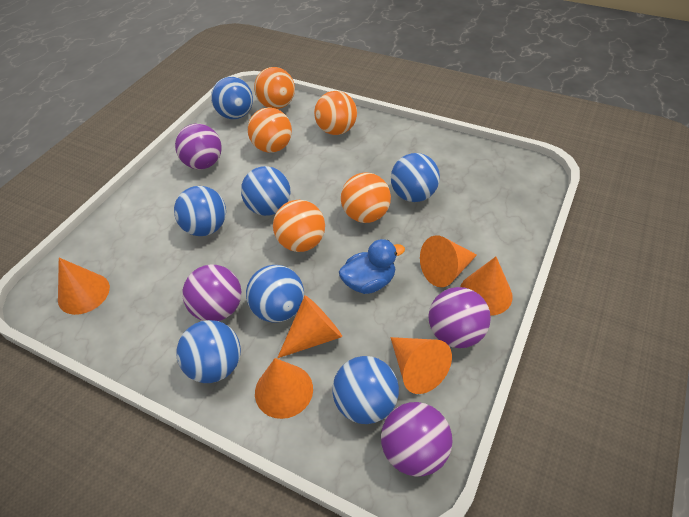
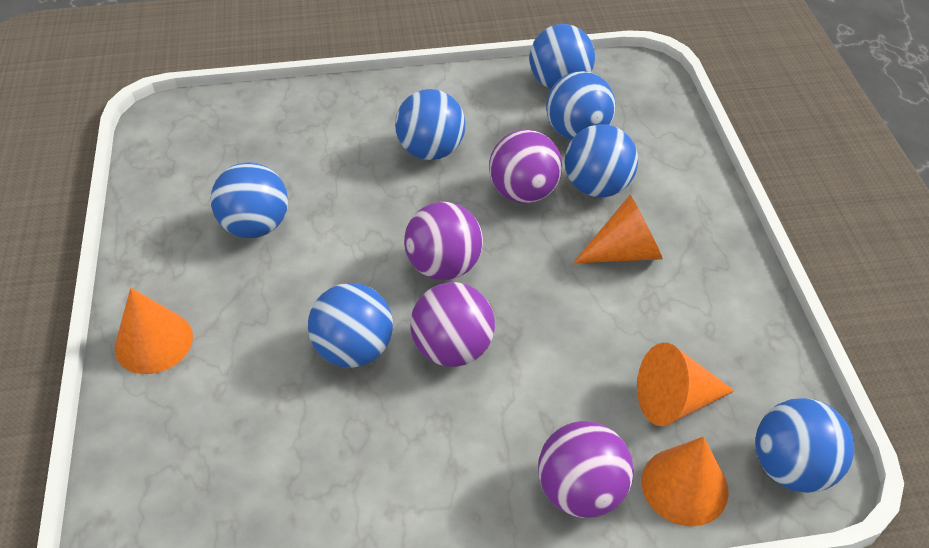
blue duck: [339,239,405,294] = 1 -> none = 0
orange ball: [248,108,292,153] [254,67,295,109] [273,200,325,252] [314,91,357,135] [341,172,391,223] = 5 -> none = 0
orange cone: [58,258,110,315] [255,358,313,419] [277,295,342,358] [390,337,452,394] [420,235,477,287] [460,257,513,316] = 6 -> [114,288,193,374] [573,195,663,263] [637,343,734,426] [642,437,729,526] = 4

